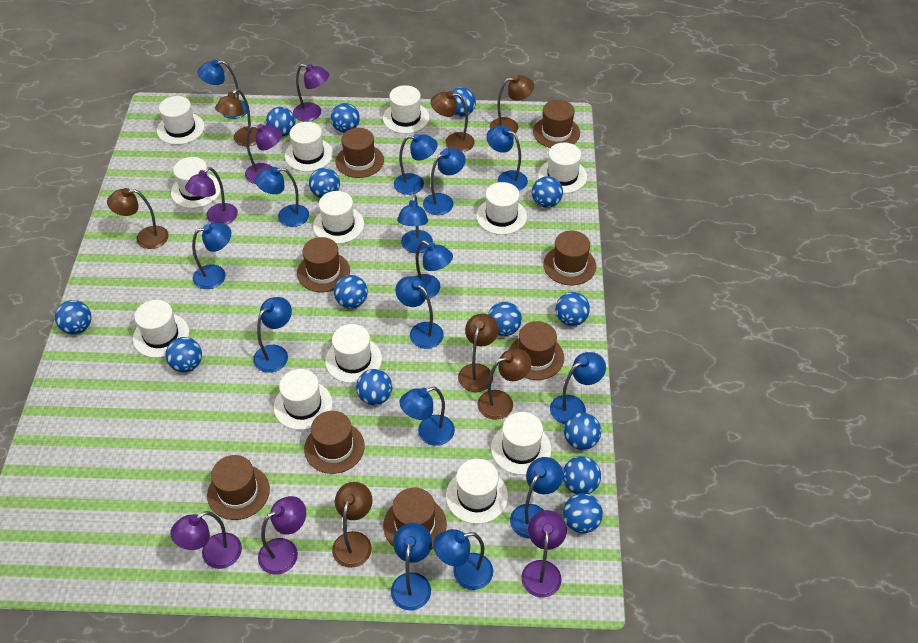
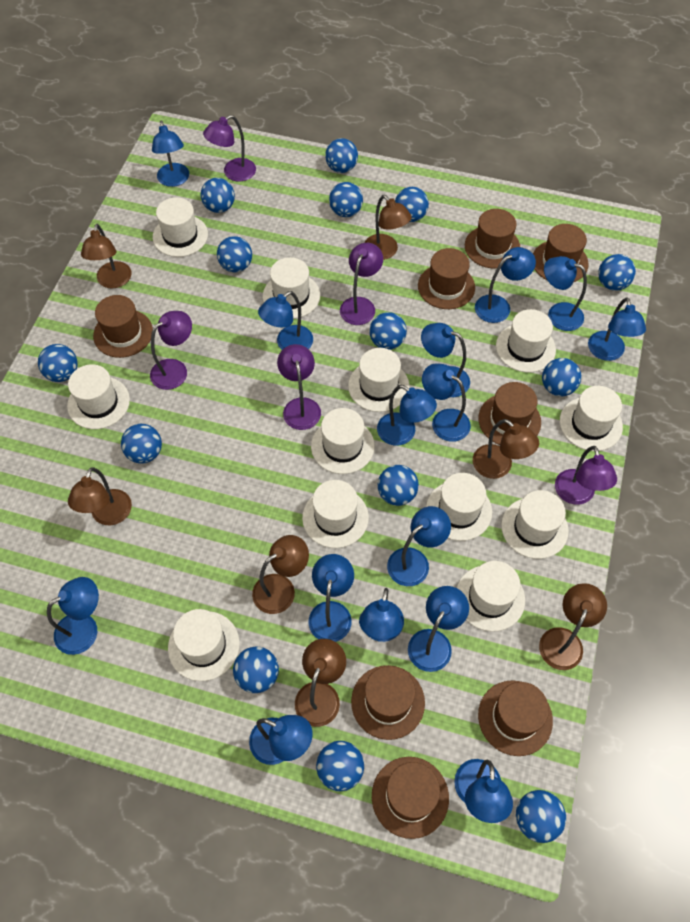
purple lamp: [170,511,242,569] [185,167,238,225] [245,124,282,184] [258,496,306,575] [293,64,329,122] [521,510,567,597] = 6 -> [150,311,192,390] [203,115,256,181] [277,344,321,430] [340,243,383,325] [555,446,617,505] = 5

